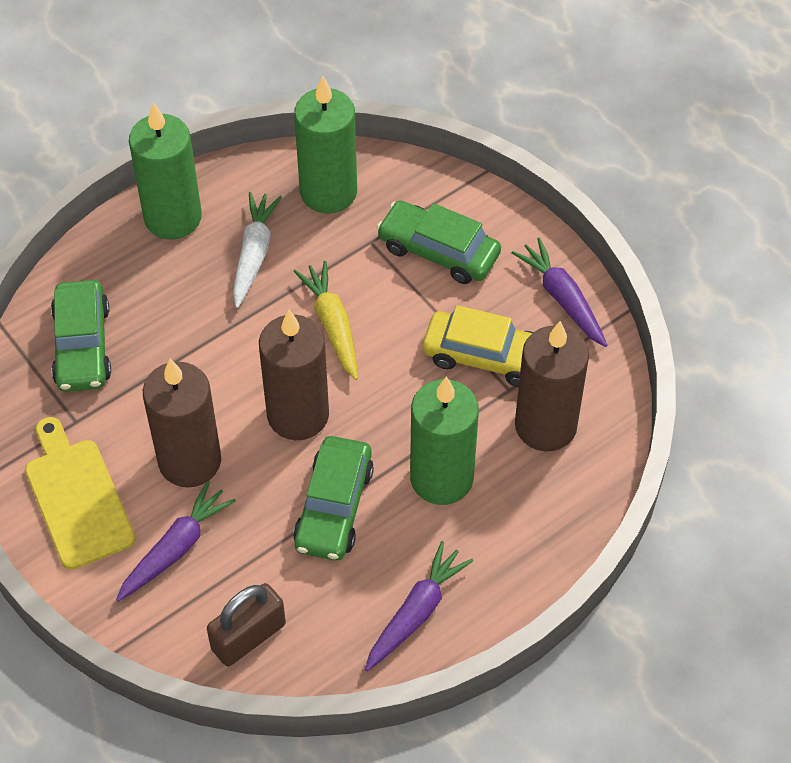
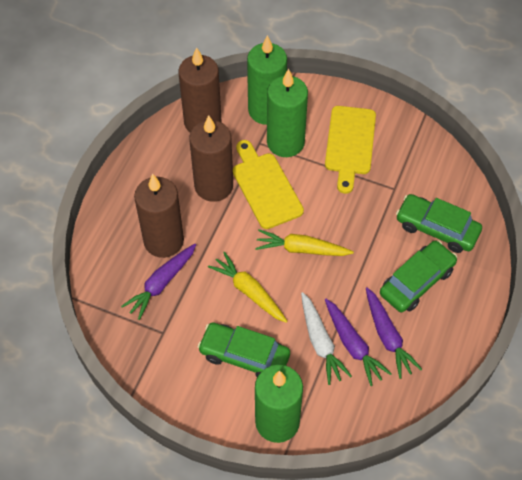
brown padlock: [207,583,286,666] = 1 -> none = 0
yellow car: [423,305,533,387] = 1 -> none = 0
yellow carrot: [293,261,358,380] = 1 -> [208,252,287,323] [255,230,354,256] = 2
yellow cutting board: [25,417,135,570] = 1 -> [233,140,304,229] [325,106,376,194] = 2

